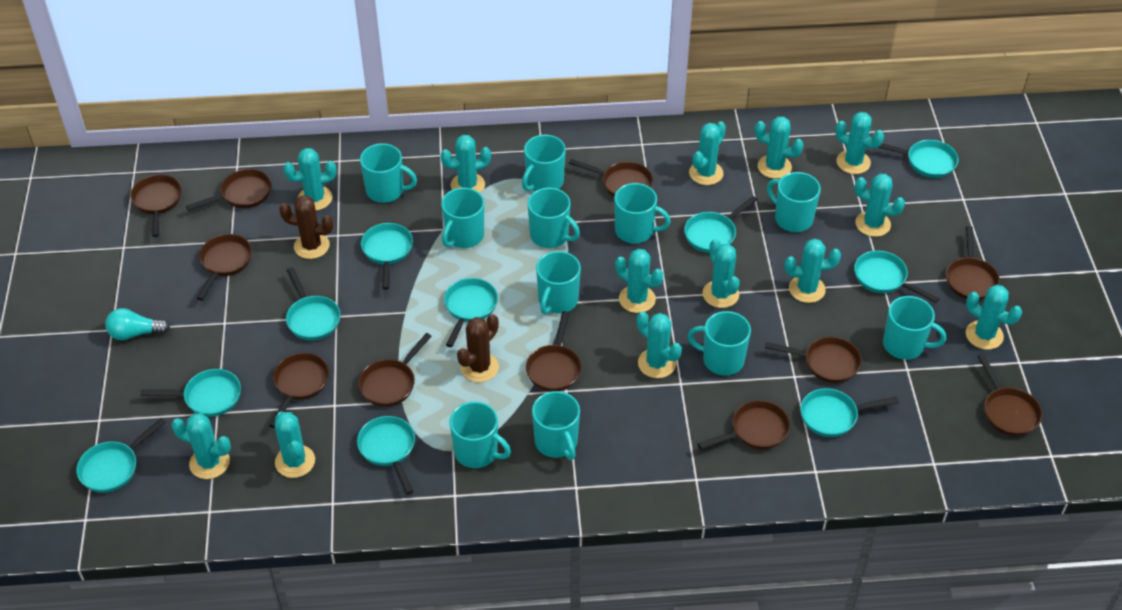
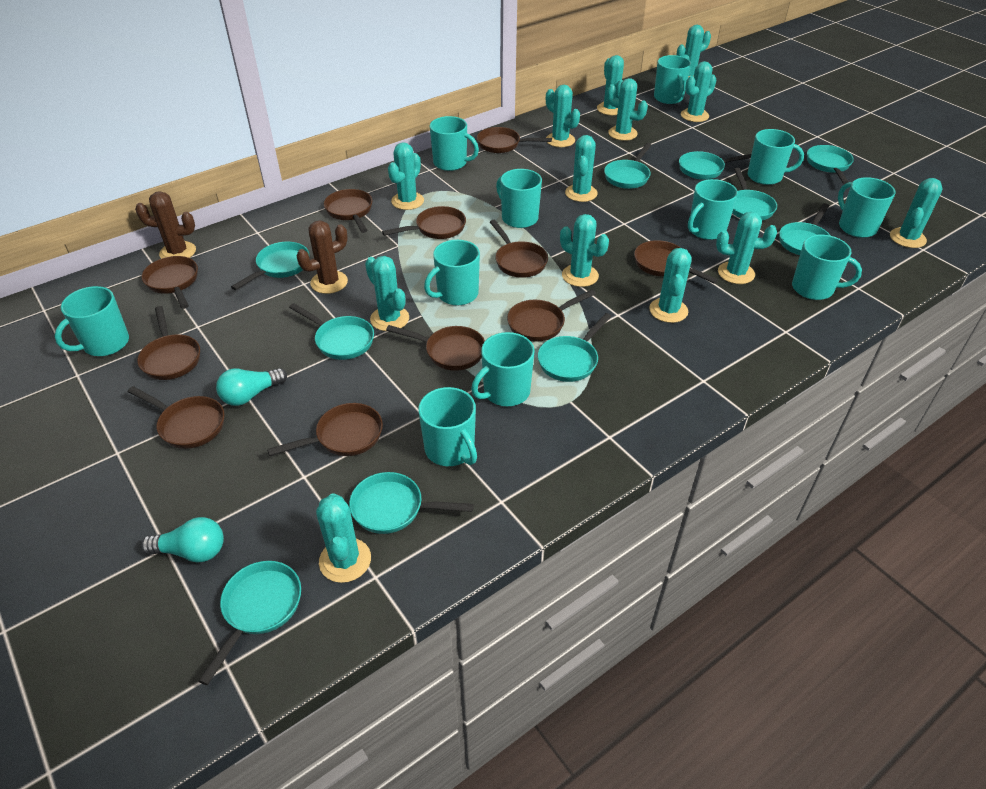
turquoise light bulb: [105,308,170,340] = 1 -> [141,517,224,562] [216,368,287,406] = 2

